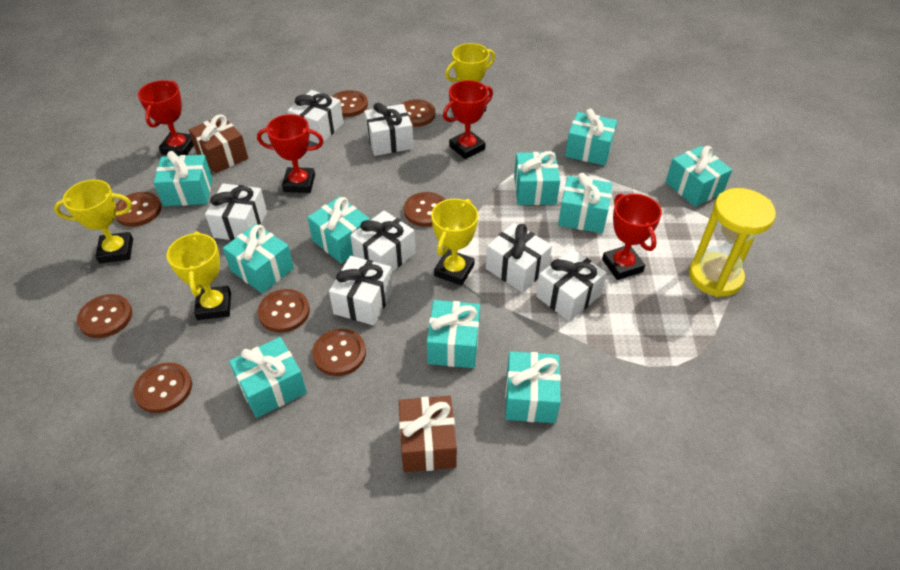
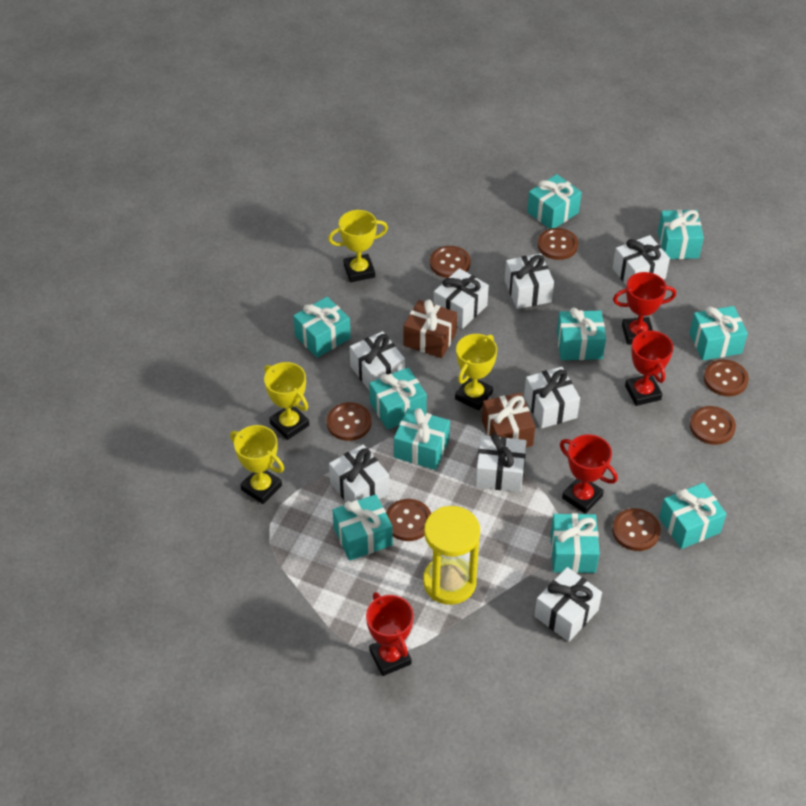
brown button: [77,294,132,338] [115,192,162,227] [133,363,192,413] [258,289,310,333] [312,329,366,376] [332,90,368,117] [401,99,435,127] [404,192,446,227] = 8 -> [327,402,371,441] [386,499,431,541] [430,246,471,278] [538,228,578,260] [612,508,661,551] [690,406,736,445] [704,360,749,396] = 7
white gift: [205,184,267,241] [287,90,344,144] [329,256,393,326] [350,211,416,272] [364,103,414,156] [486,223,552,292] [536,249,607,322] = 7 -> [329,445,389,502] [350,331,405,391] [433,268,489,329] [475,433,526,492] [505,253,554,309] [524,367,580,429] [534,567,602,642] [613,235,670,286] = 8

